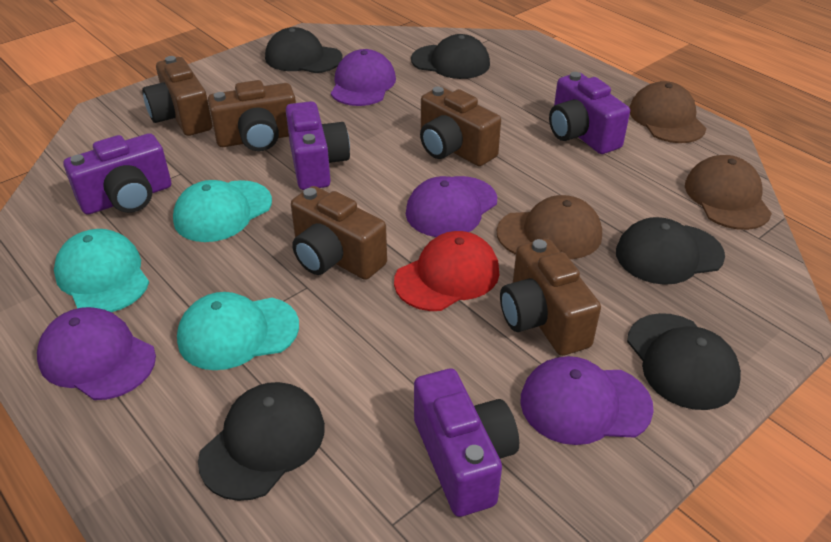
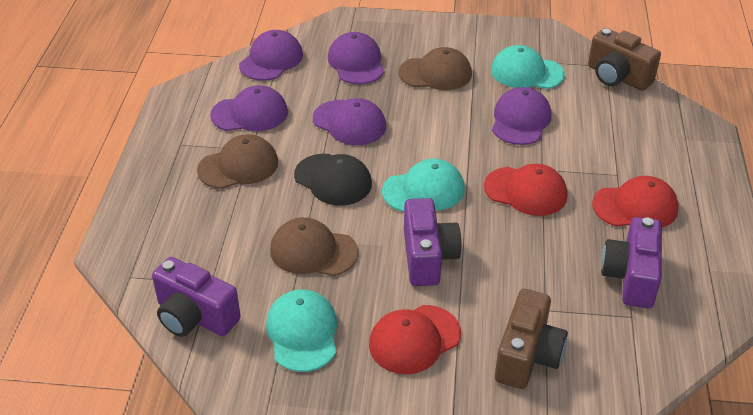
black cap: [198,382,325,501] [265,27,343,73] [411,34,490,79] [616,217,725,285] [627,313,741,410] = 5 -> [294,154,372,206] = 1
brown camera: [142,56,212,136] [208,80,296,151] [291,186,387,280] [420,87,501,166] [500,239,601,356] = 5 -> [495,289,568,389] [588,28,661,91] = 2
purple camera: [64,133,171,215] [286,101,350,190] [414,368,519,517] [549,72,630,154] = 4 -> [152,257,241,337] [404,198,462,286] [601,217,662,308] = 3
purple cap: [37,307,156,400] [331,49,396,106] [406,176,497,237] [520,356,654,445] = 4 -> [210,85,288,131] [239,30,303,81] [313,98,386,145] [328,32,385,84] [492,87,551,145] = 5
red cap: [394,231,499,311] = 1 -> [369,305,461,374] [484,164,567,216] [592,176,679,228] = 3

